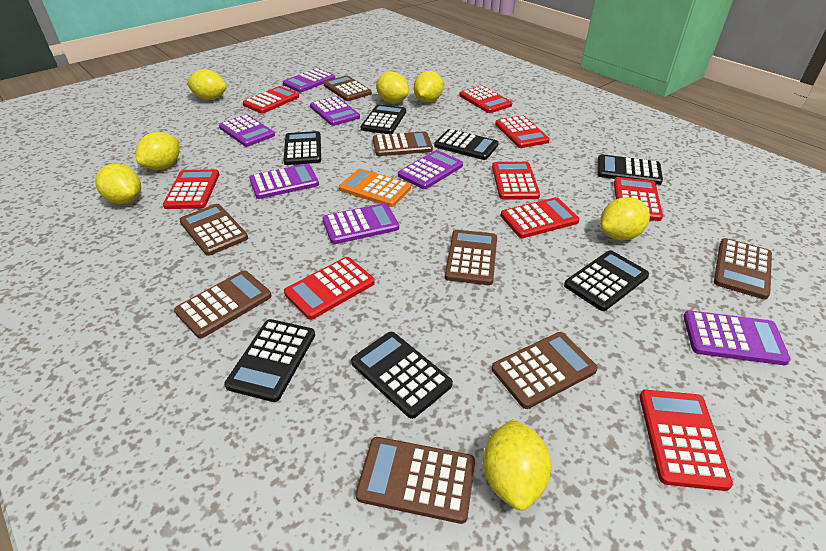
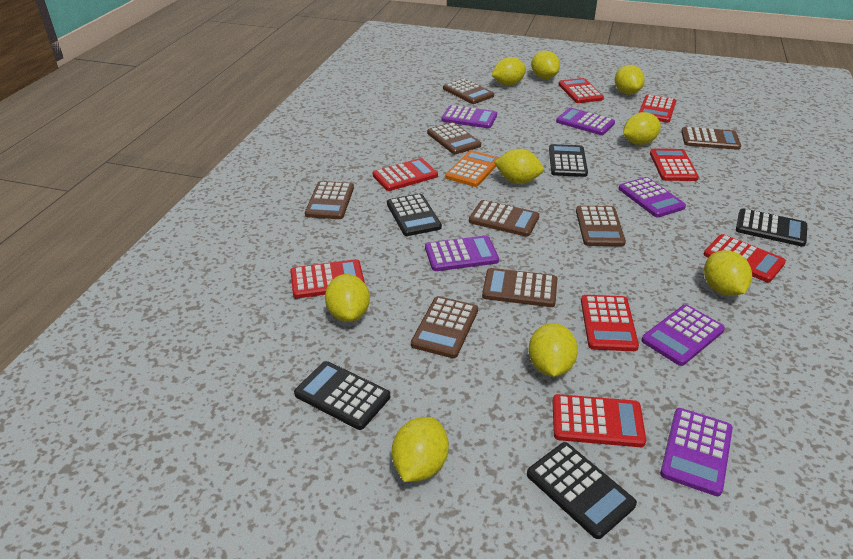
black calculator: [224,319,315,402] [284,131,321,165] [351,332,453,419] [360,104,406,134] [434,129,499,160] [564,250,649,311] [597,154,663,185] = 7 -> [294,361,390,430] [387,193,442,236] [527,442,637,539] [549,144,588,177] [736,208,807,247] = 5
purple calculator: [219,114,275,147] [249,164,319,199] [283,68,335,92] [310,96,360,126] [322,203,399,244] [398,150,463,189] [683,310,791,365] = 7 -> [425,236,499,271] [442,105,497,128] [556,108,615,135] [619,177,686,217] [641,305,725,366] [660,408,733,496] = 6
red calculator: [163,169,219,209] [243,86,299,114] [284,257,375,320] [459,86,512,113] [492,162,540,200] [495,115,550,148] [500,197,580,238] [614,177,663,221] [640,390,733,491] = 9 -> [290,259,365,298] [373,158,438,191] [552,394,646,447] [559,78,604,103] [581,295,639,351] [639,95,676,123] [650,149,699,181] [704,234,786,283] = 8
yellow lemon: [95,164,141,204] [136,132,179,170] [187,69,227,100] [376,72,409,103] [414,71,443,102] [483,419,551,510] [600,197,650,240] = 7 -> [325,274,370,322] [392,417,449,482] [492,57,526,86] [494,149,543,184] [528,323,578,377] [531,51,560,79] [615,65,645,95] [623,112,661,145] [704,250,752,296] = 9

